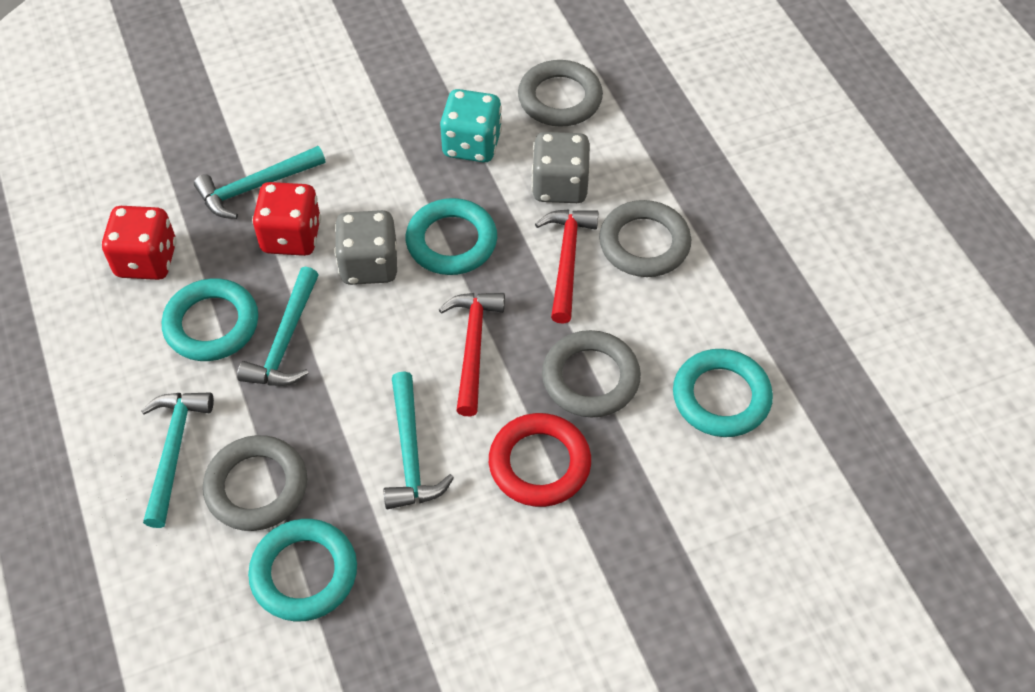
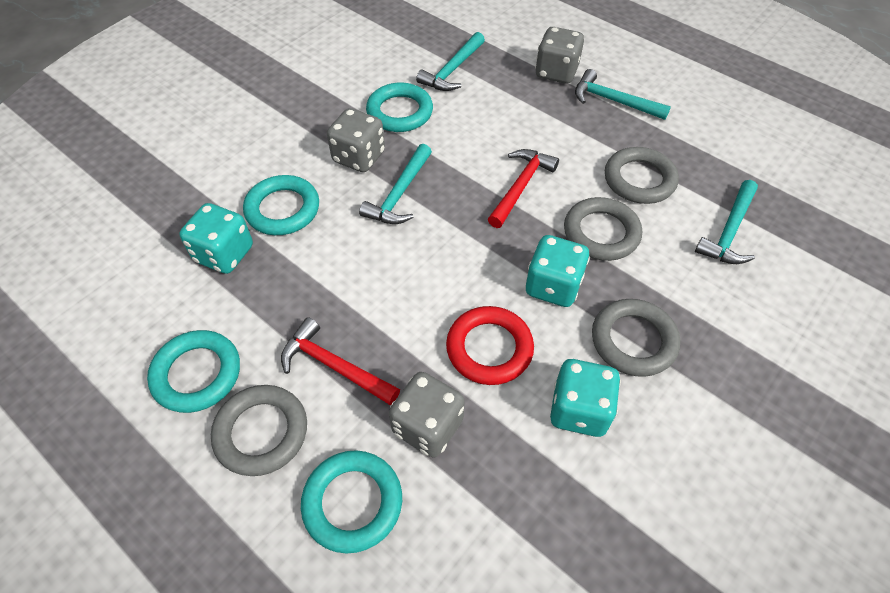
grey dice: [334,210,397,285] [531,132,590,203] = 2 -> [327,108,385,172] [389,372,465,457] [535,27,584,84] = 3
red dice: [101,206,177,280] [252,182,321,256] = 2 -> none = 0
turquoise dice: [440,89,502,163] = 1 -> [179,203,253,274] [526,235,590,307] [550,359,621,437] = 3

